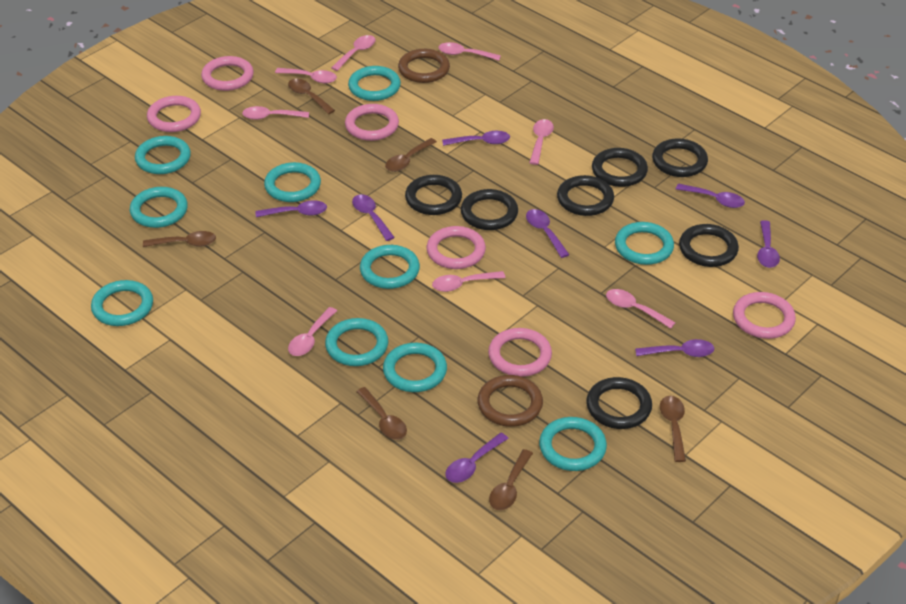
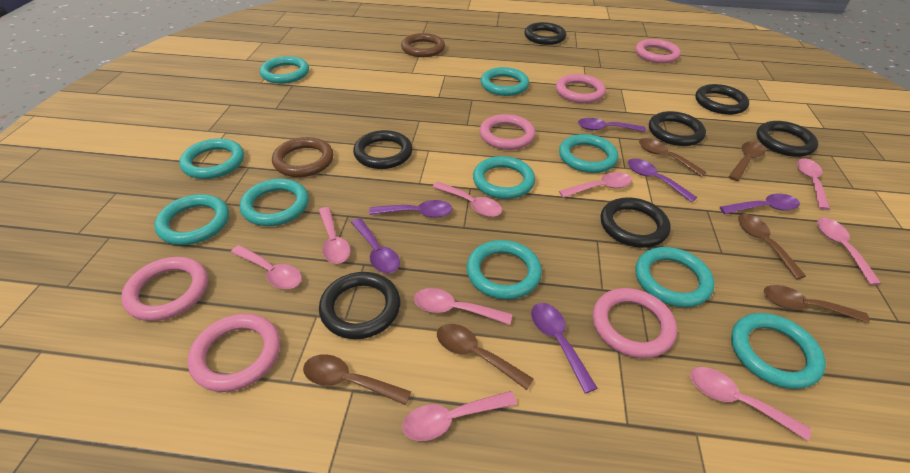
pink spoon: [242,106,309,120] [275,68,337,83] [288,307,337,356] [331,35,375,71] [432,271,506,292] [438,42,501,61] [529,119,554,165] [606,289,676,329] = 8 -> [231,245,302,289] [319,207,351,264] [402,391,517,441] [414,288,512,325] [433,182,502,217] [559,172,632,198] [690,367,811,441] [797,158,830,210] [817,218,882,285] = 9
purple spoon: [256,200,327,217] [352,194,395,241] [442,131,510,146] [445,433,509,483] [526,209,570,258] [635,339,714,357] [676,184,745,208] [757,220,780,268] = 8 -> [351,218,400,273] [369,200,453,218] [531,303,598,394] [578,118,646,132] [628,158,697,202] [720,194,800,214] = 6

